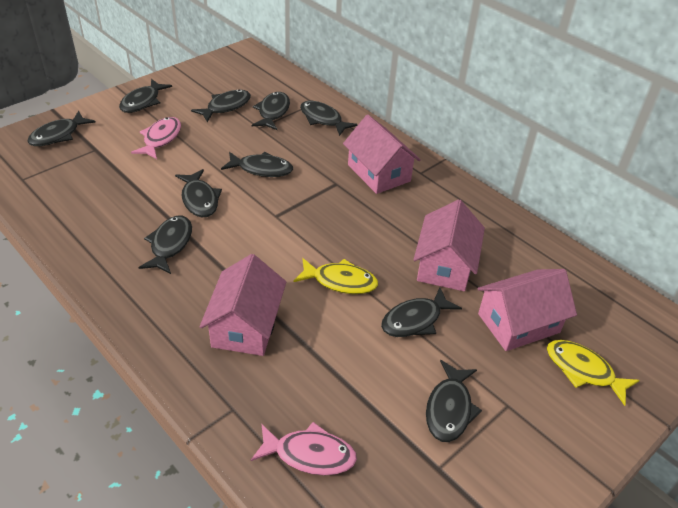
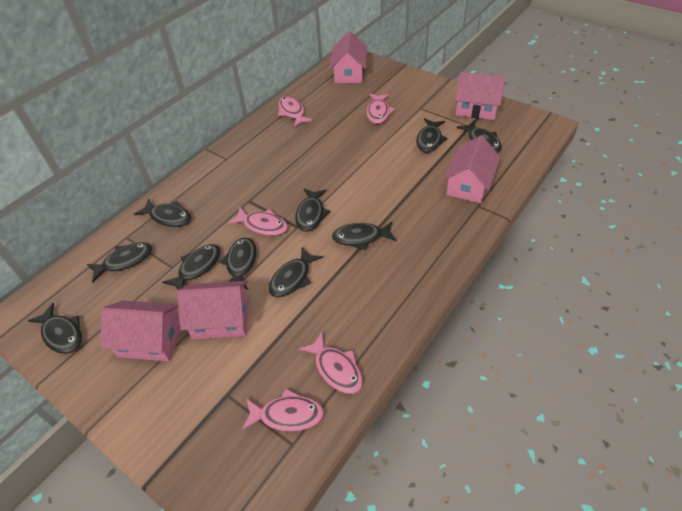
pink fish: [131,117,181,159] [251,422,357,475] = 2 -> [228,207,288,236] [242,389,324,432] [278,96,313,127] [299,332,363,394] [366,94,395,124] = 5
pink house: [200,254,286,356] [343,115,421,194] [413,199,485,291] [477,269,577,351] = 4 -> [101,300,181,362] [177,281,249,339] [330,31,367,83] [443,135,501,203] [455,72,506,120] = 5
yellow fish: [294,258,378,294] [547,340,640,406] = 2 -> none = 0

